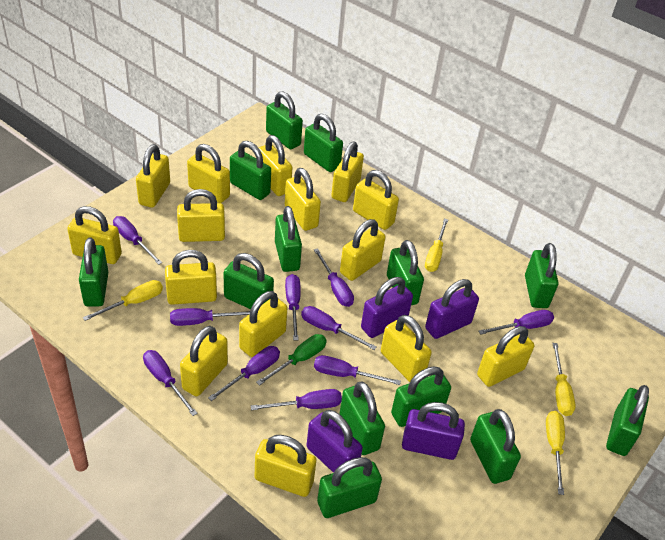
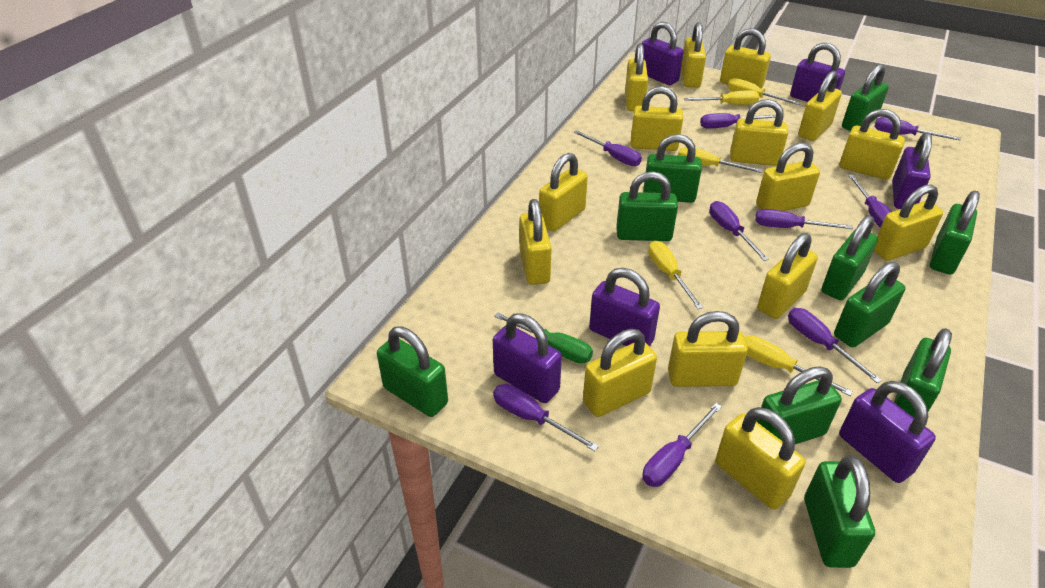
green padlock: [79,237,108,306] [223,253,274,309] [230,141,271,200] [266,91,303,149] [275,206,302,272] [304,114,343,172] [317,457,382,518] [340,381,385,455] [387,240,424,305] [391,366,451,427] [470,409,521,484] [525,243,558,308] [606,385,649,456] = 13 -> [377,326,448,417] [616,171,678,241] [643,134,702,203] [756,366,842,444] [804,456,875,568] [822,215,878,300] [834,262,906,347] [842,64,889,131] [894,328,952,417] [930,191,980,275] = 10
purple padlock: [306,410,363,473] [361,277,413,338] [402,402,465,460] [425,279,479,339] = 4 -> [493,313,562,403] [589,268,660,347] [642,22,683,85] [790,43,845,102] [839,381,936,483] [892,133,932,209] = 6
purple screwdriver: [113,216,162,265] [143,350,198,416] [170,308,250,326] [208,346,280,401] [251,389,342,410] [285,274,301,340] [301,306,377,350] [314,248,354,307] [314,355,401,385] [479,310,554,335] = 10 -> [493,384,599,451] [574,130,642,166] [642,403,722,487] [700,113,776,129] [709,201,769,261] [755,209,853,229] [788,308,882,383] [848,175,892,228] [874,117,961,140] = 9
yellow screwdriver: [83,280,163,321] [425,219,448,272] [546,411,565,495] [552,343,576,416] = 4 -> [648,241,703,309] [678,147,762,173] [684,90,759,105] [727,78,800,105] [745,335,853,396] = 5

